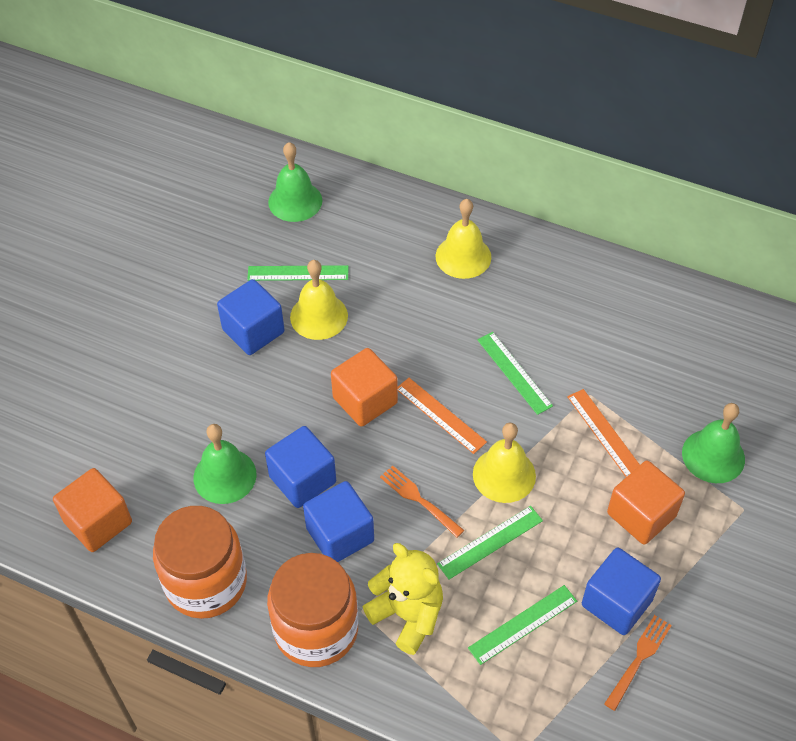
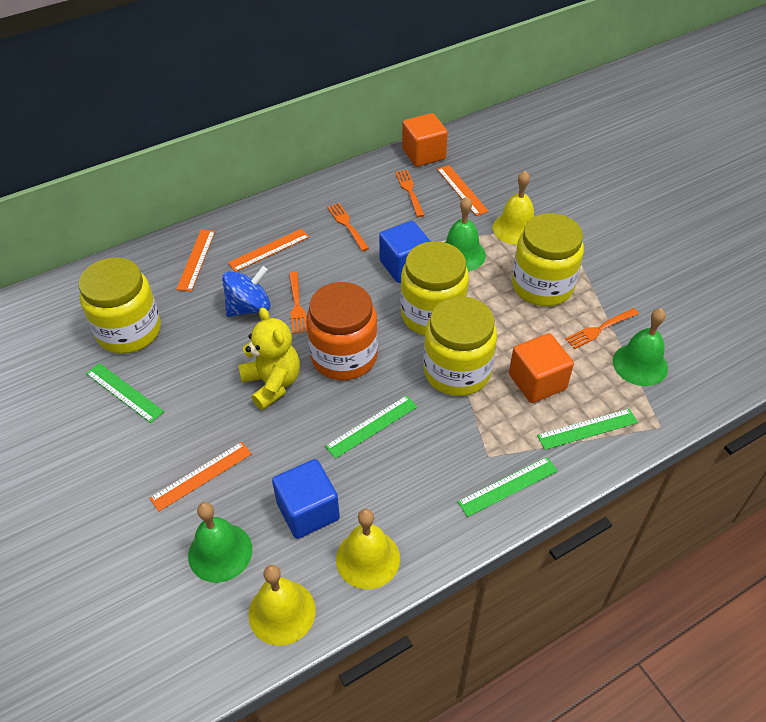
blue cube: [217,279,285,355] [265,426,336,508] [303,481,374,562] [582,548,661,635] = 4 -> [272,459,340,539] [379,221,431,283] = 2
blue spinning top: none = 0 -> [222,266,271,317] = 1
orange cube: [53,468,132,552] [331,348,398,427] [607,461,685,545] = 3 -> [402,113,448,167] [509,333,574,403] = 2
orange fork: [380,465,464,538] [604,615,672,711] = 2 -> [289,272,307,334] [327,203,369,251] [395,170,425,217] [565,308,639,349] = 4
orange jar: [153,506,247,619] [267,553,358,667] = 2 -> [306,282,378,380] = 1
orange ruler: [398,378,487,454] [567,389,640,477] = 2 -> [149,442,252,512] [176,230,215,292] [228,229,309,272] [437,165,489,216] = 4
yellow jar: none = 0 -> [78,257,161,354] [400,241,469,336] [423,296,497,396] [512,213,584,306] = 4

